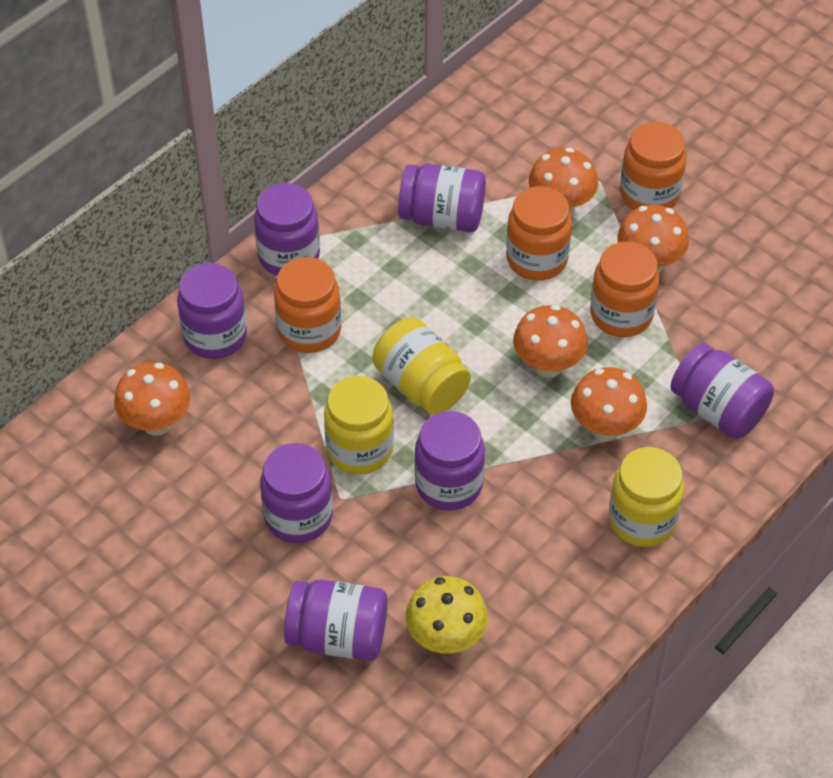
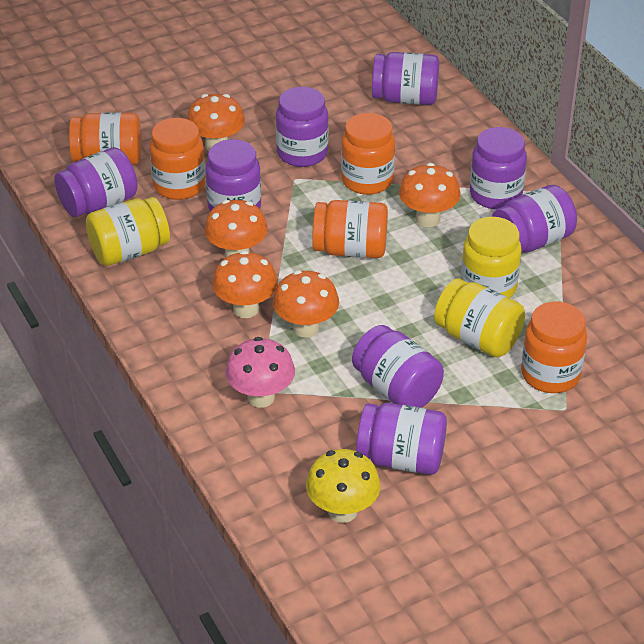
orange jar: [274,257,341,353] [506,186,572,281] [590,241,659,337] [620,122,686,210] = 4 -> [69,112,142,165] [149,118,206,200] [312,200,388,258] [341,113,395,195] [521,302,587,393] = 5
pink mushroom: none = 0 -> [225,337,295,408] = 1
purple jar: [177,263,247,359] [254,183,320,276] [260,443,333,543] [284,580,387,661] [398,163,486,232] [415,411,485,511] [670,343,774,439] = 7 -> [54,147,138,217] [205,139,261,211] [276,87,329,167] [352,325,444,408] [356,403,447,475] [372,52,439,105] [470,127,527,209] [492,185,577,252] = 8

